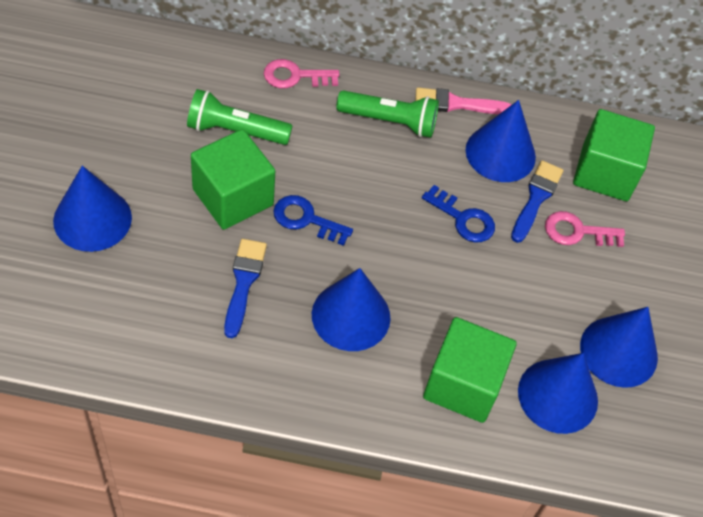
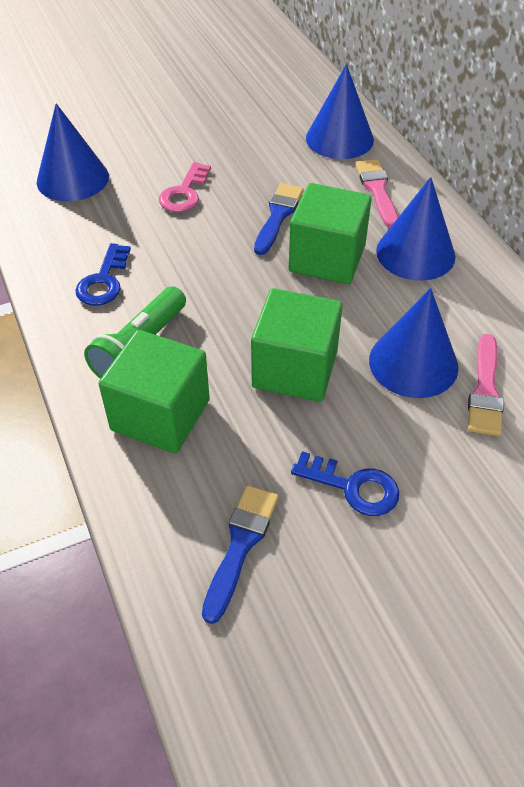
blue cone: [53,166,132,252] [312,268,391,351] [466,100,536,182] [518,353,598,434] [580,307,658,388] = 5 -> [37,103,109,202] [306,64,374,159] [369,288,458,398] [376,177,455,281] = 4
green flashlight: [187,89,292,145] [336,90,439,138] = 2 -> [84,286,186,379] = 1
pink brush: [415,87,511,114] = 1 -> [355,159,398,228] [468,334,504,436] = 2
pink key: [264,59,339,88] [545,211,625,247] = 2 -> [159,162,211,212] = 1

